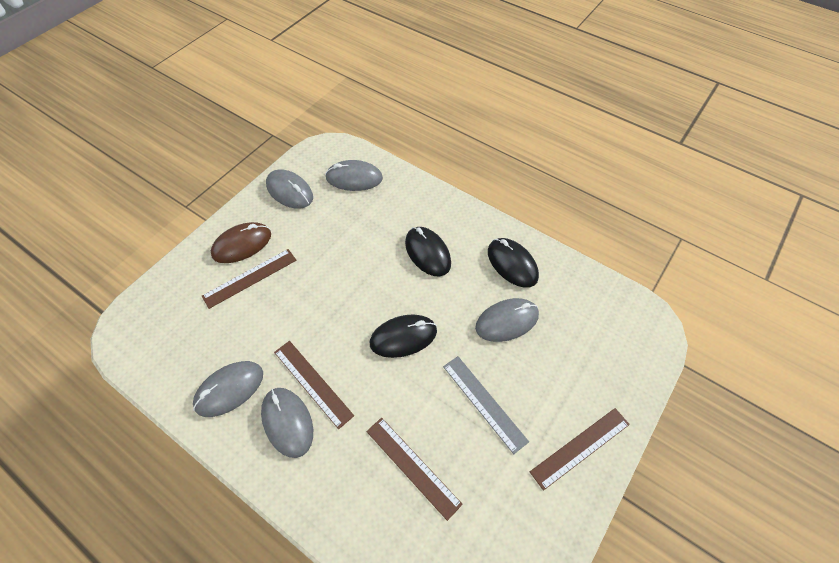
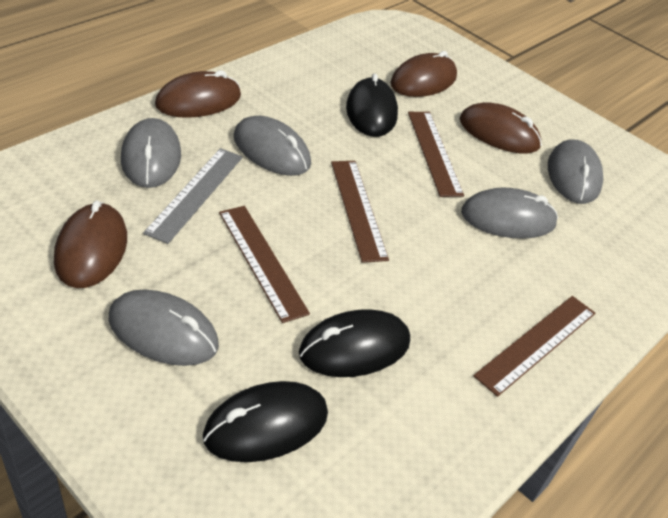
brown mouse: [211,222,271,263] = 1 -> [54,200,127,288] [155,70,241,118] [390,51,457,97] [459,102,542,153] = 4

